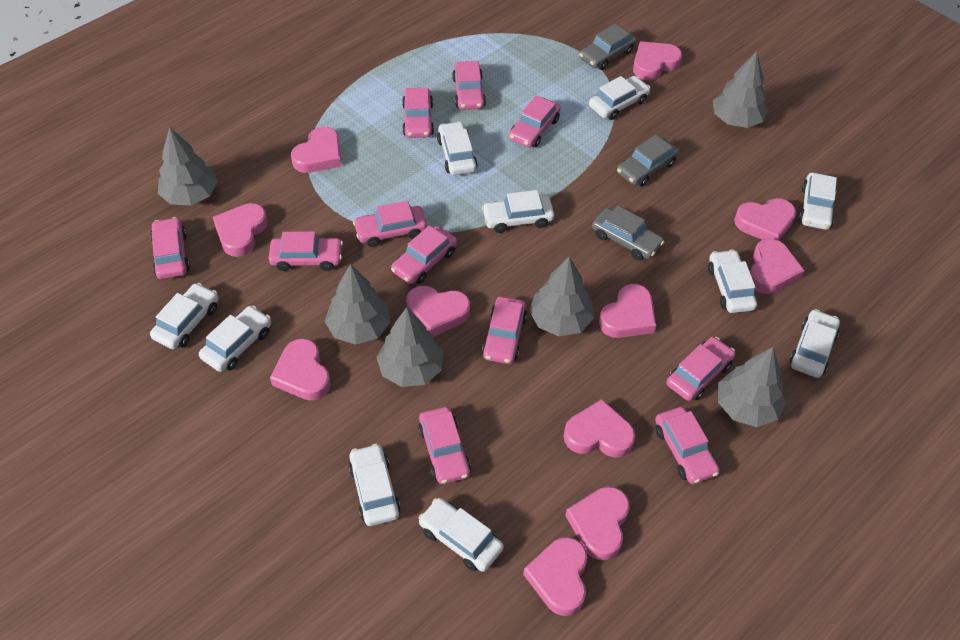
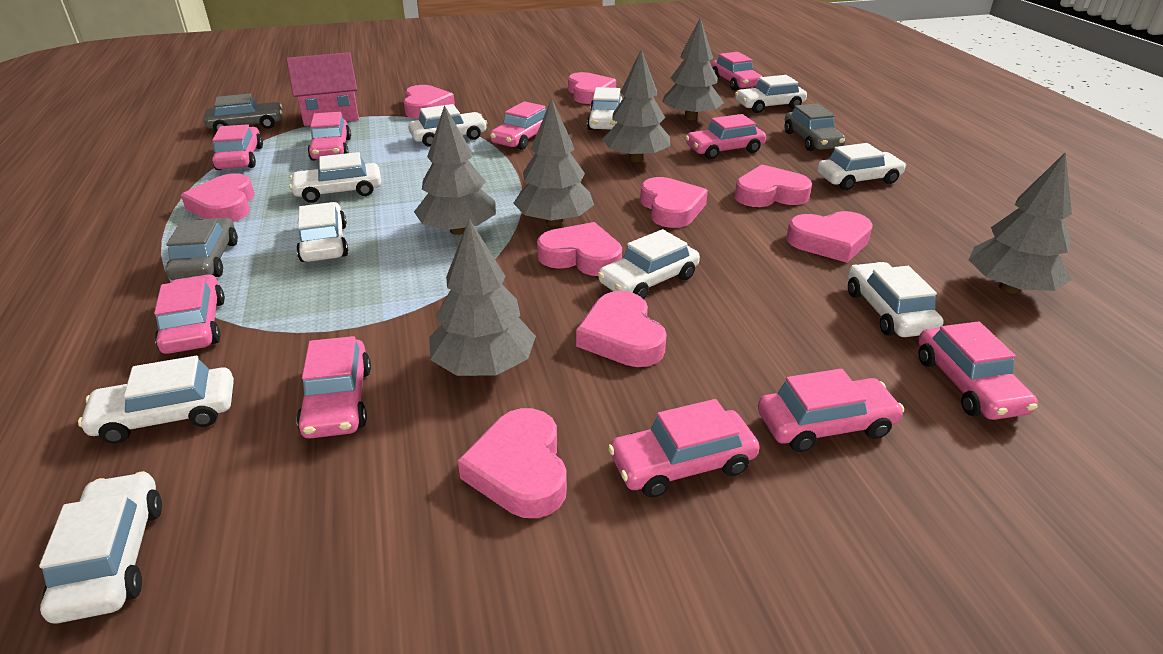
pink car: [150,217,190,279] [269,231,343,271] [353,201,427,247] [391,225,457,284] [402,88,434,138] [418,407,471,484] [452,61,486,110] [482,297,527,364] [509,95,561,148] [655,407,719,484] [666,337,735,401] = 11 -> [154,274,225,354] [212,124,263,170] [296,336,371,438] [308,112,351,161] [490,101,546,150] [608,399,760,498] [685,114,766,159] [711,52,763,90] [758,369,904,452] [918,321,1038,420] = 10
pink heart: [213,203,268,257] [270,338,331,401] [291,127,341,173] [406,286,470,337] [523,537,587,616] [564,399,635,458] [565,487,630,560] [599,284,656,338] [633,41,682,80] [734,198,796,241] [750,238,805,294] = 11 -> [181,173,255,222] [403,85,455,119] [458,408,567,518] [537,222,622,276] [568,72,616,104] [576,291,667,367] [640,177,708,228] [735,165,812,207] [786,211,873,263] = 9
pink house: none = 0 -> [286,52,359,126] = 1

